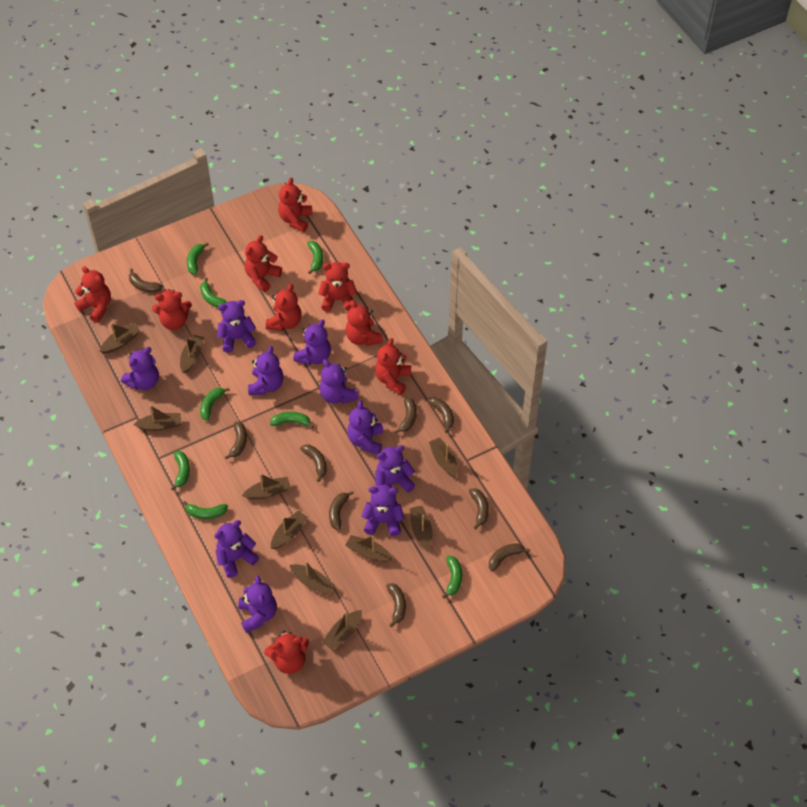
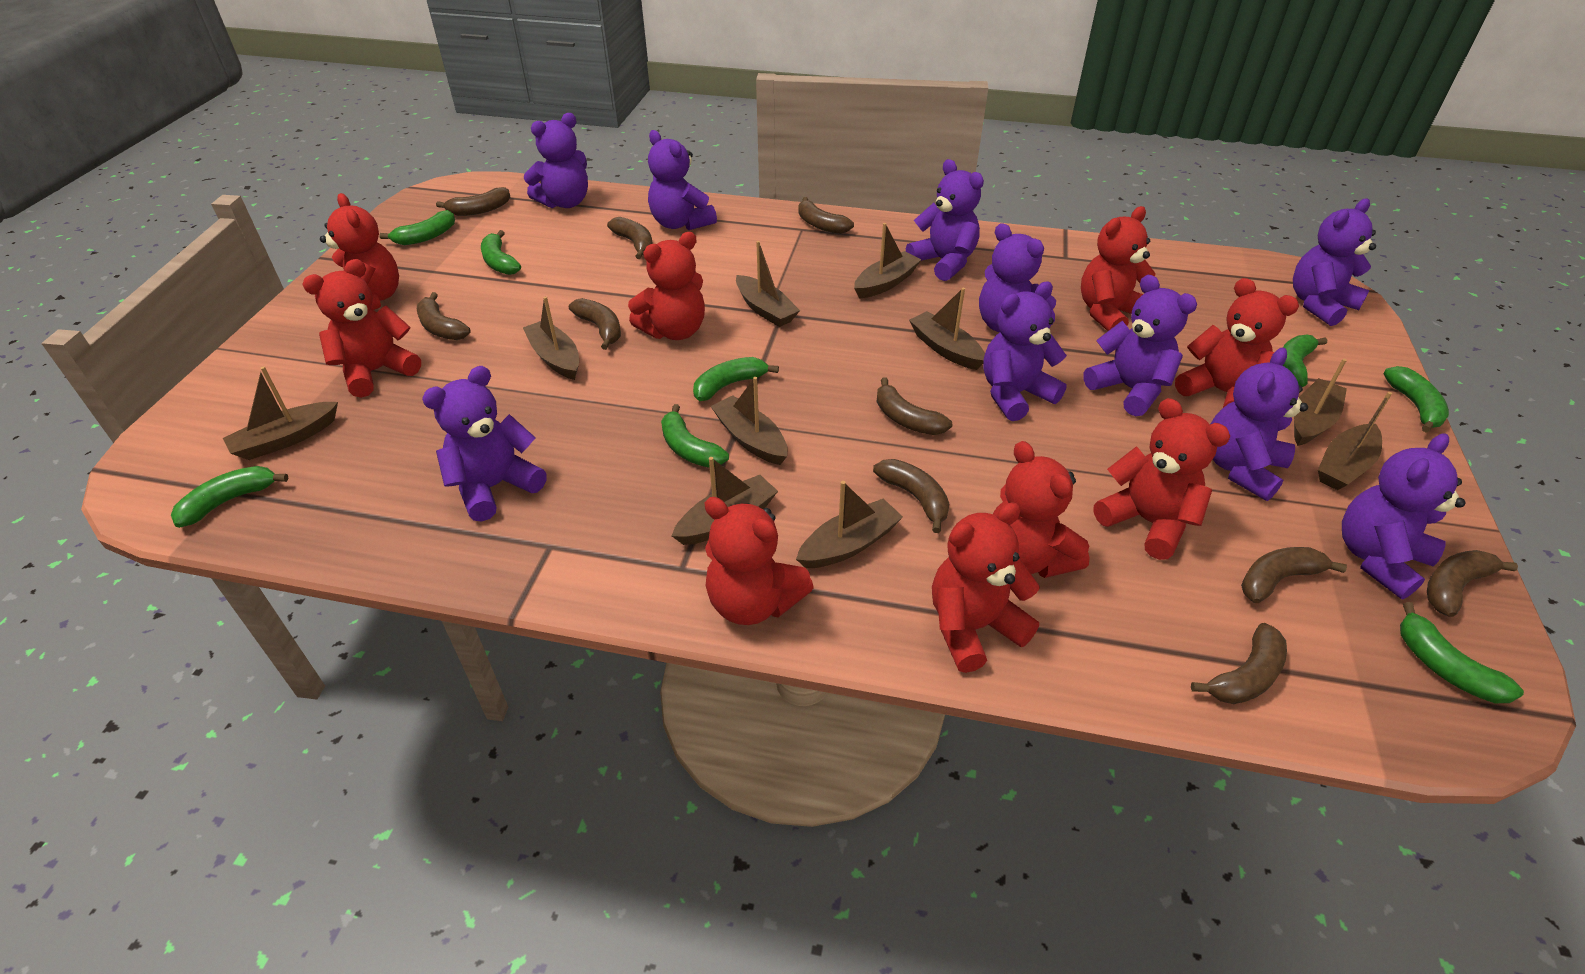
brown banana: [129,268,163,293] [225,422,247,460] [300,444,327,482] [329,491,354,530] [387,583,406,628] [395,397,417,434] [427,397,454,433] [469,488,489,529] [489,543,530,571] = 9 -> [417,292,471,340] [436,187,510,216] [569,298,621,350] [607,217,653,259] [798,197,854,234] [873,459,949,533] [877,378,952,435] [1191,623,1287,704] [1241,547,1347,603] [1427,550,1518,617] = 10

